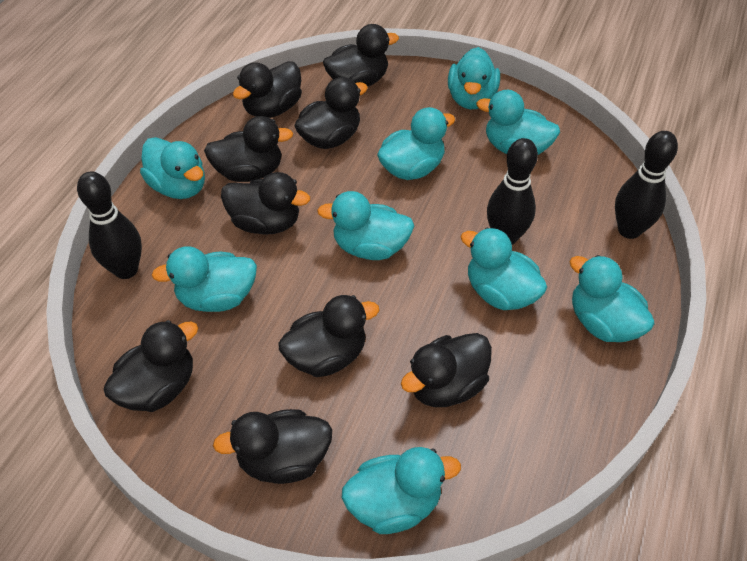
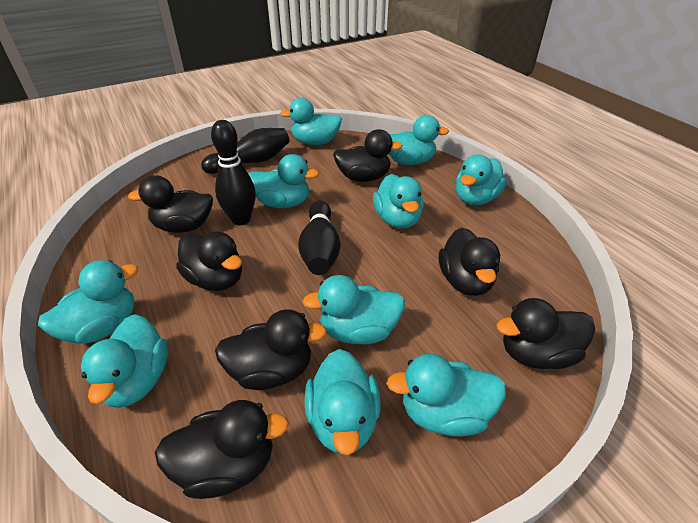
black duck: [103,320,198,412] [204,116,293,182] [213,409,332,484] [221,172,310,235] [233,61,302,118] [278,295,379,377] [294,77,368,149] [323,24,399,87] [401,333,492,407] = 9 -> [128,175,213,232] [155,400,289,499] [176,231,242,291] [215,309,327,390] [333,129,403,182] [439,228,500,296] [497,298,595,369] = 7
turquoise duck: [140,137,205,199] [151,246,257,312] [317,191,414,260] [342,447,461,534] [377,107,455,180] [448,47,500,109] [461,228,547,310] [476,90,560,155] [569,255,655,342] = 9 -> [38,260,138,344] [81,314,168,408] [248,154,319,208] [280,98,342,145] [302,275,405,345] [304,349,381,455] [373,174,424,229] [387,354,506,437] [389,115,449,165] [456,155,506,205] = 10

